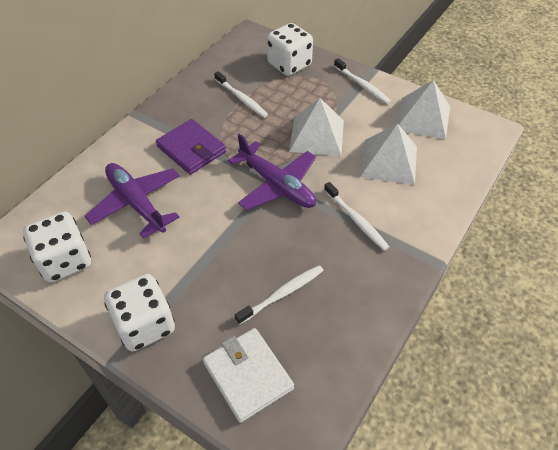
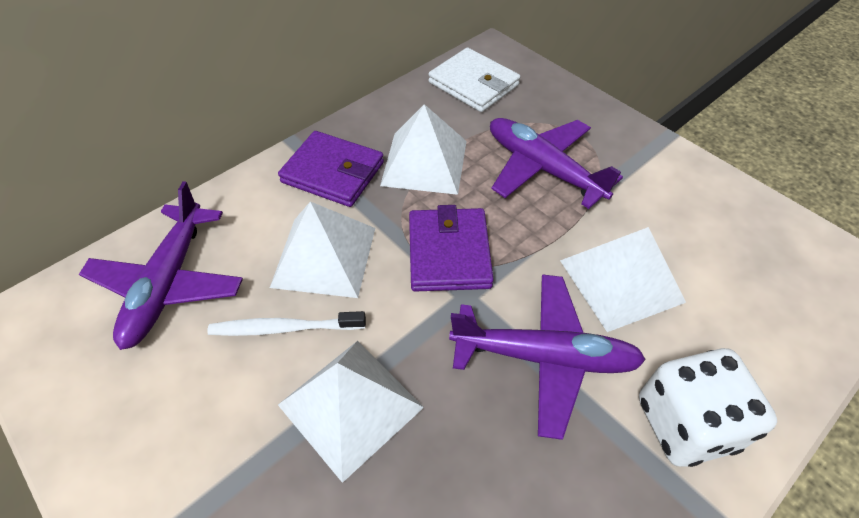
purple plane: [85,163,180,239] [228,134,316,210] = 2 -> [79,181,243,350] [449,274,646,440] [490,118,623,209] = 3
purple wallet: [156,119,226,175] = 1 -> [278,131,384,207] [409,205,494,291] = 2
white dice: [23,212,91,283] [104,274,175,352] [267,23,313,76] = 3 -> [639,348,777,467] = 1
white pyramid: [289,98,344,156] [360,124,417,185] [396,80,450,139] = 3 -> [270,201,375,298] [278,341,424,483] [380,104,467,195] [560,227,686,332] = 4
white toothbrush: [214,71,268,118] [235,265,324,325] [324,182,389,251] [334,58,391,104] = 4 -> [207,311,366,336] = 1

